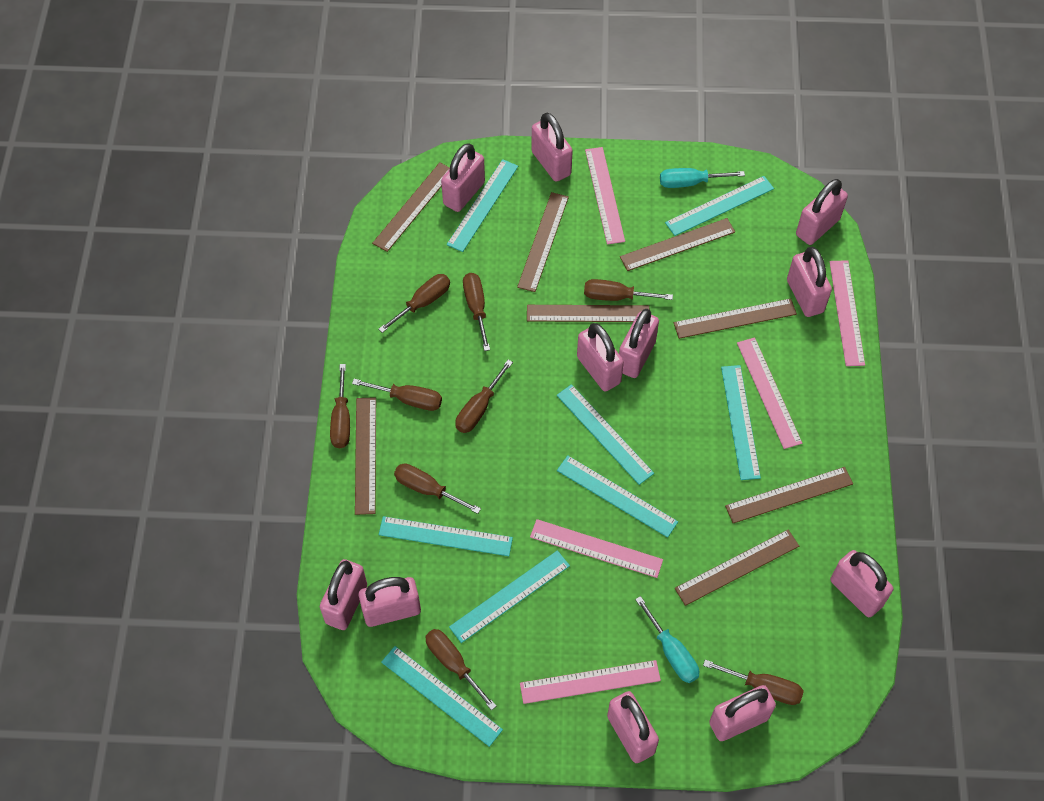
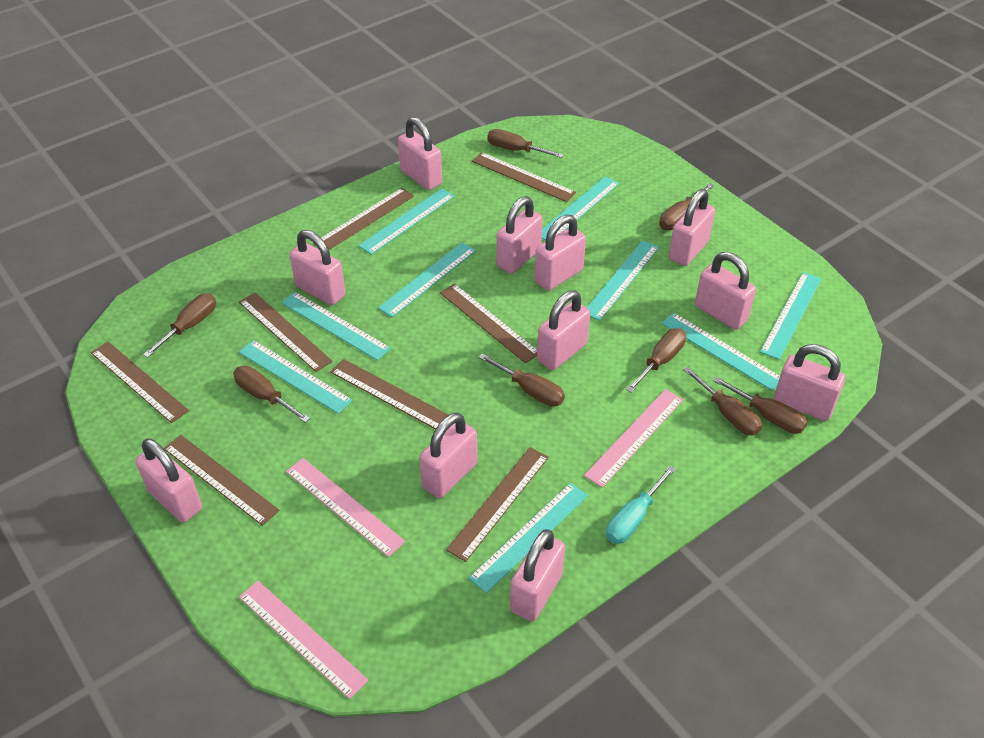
brown screwdriver: [330,364,350,448] [352,379,442,411] [378,274,450,333] [394,463,481,514] [425,629,496,710] [455,360,513,433] [463,273,490,351] [584,279,673,301] [703,659,804,705] = 9 -> [143,293,216,358] [233,366,310,423] [479,353,565,407] [487,129,564,158] [626,328,686,393] [659,183,715,230] [683,367,762,436] [713,376,807,434] = 8
pink ruler: [520,660,661,704] [530,519,663,578] [585,147,625,244] [737,338,802,449] [830,260,865,366] = 5 -> [239,581,369,699] [286,458,405,557] [584,389,683,488] = 3
turquoise ruler: [379,516,513,556] [381,646,503,747] [447,159,518,252] [449,550,570,643] [557,384,654,485] [557,455,678,538] [665,176,774,236] [721,365,761,480] = 8 -> [239,340,353,414] [281,292,391,360] [358,188,455,255] [378,242,476,317] [469,483,588,593] [542,176,619,241] [587,240,659,321] [661,312,780,391] [760,272,822,360] = 9
turquoise screwdriver: [635,596,699,683] [660,168,745,188] = 2 -> [606,465,676,544] = 1

